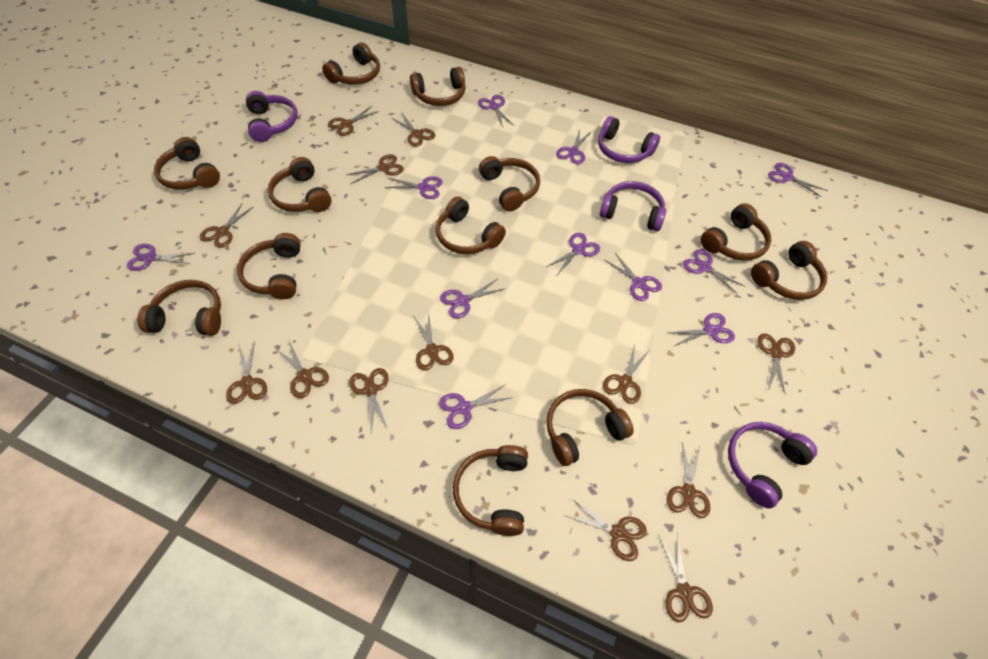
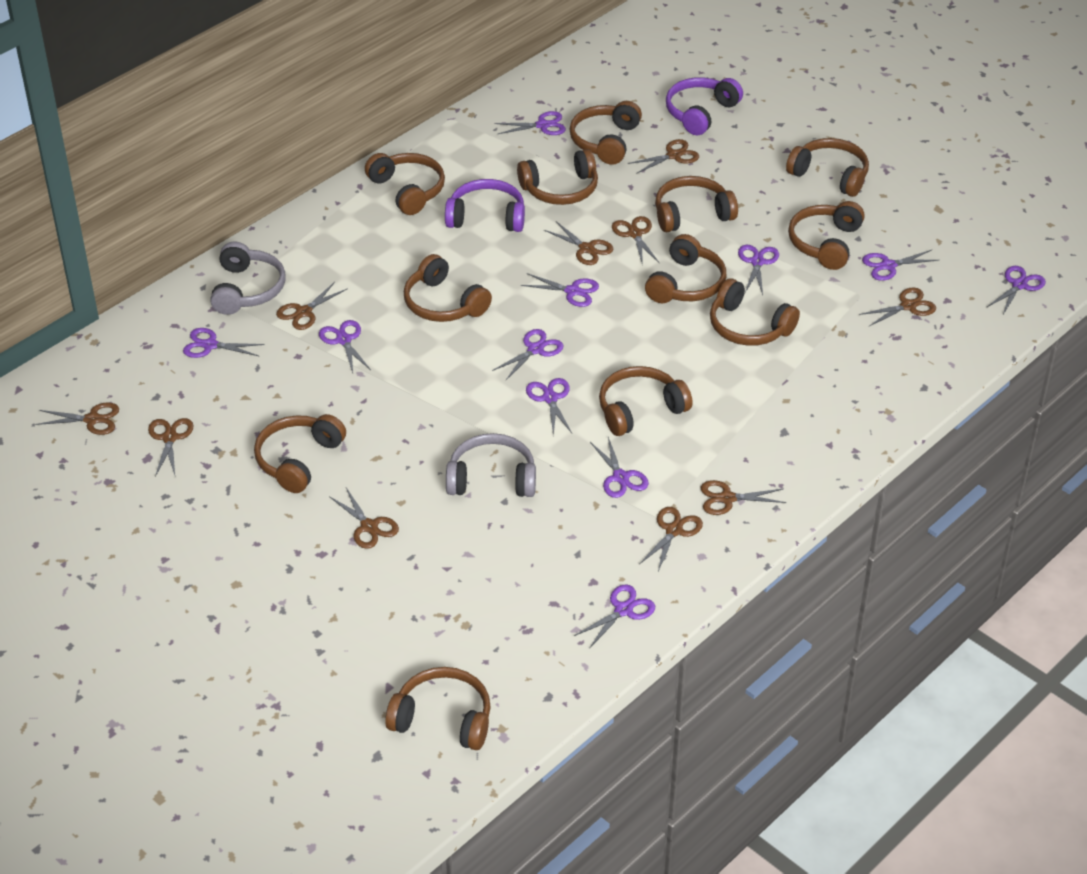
brown scissors: [200,204,254,248] [226,341,267,404] [274,339,329,398] [328,106,379,136] [346,154,404,184] [349,368,389,432] [392,114,435,147] [413,312,454,370] [564,499,647,561] [603,345,649,404] [659,532,713,622] [667,442,710,518] [758,333,795,393] = 13 -> [35,402,119,435] [148,418,194,477] [276,282,348,330] [329,488,399,549] [544,221,613,265] [612,216,659,266] [628,139,699,174] [640,507,703,571] [701,480,786,515] [859,287,936,326] = 10
grey headphones: none = 0 -> [210,242,285,315] [446,433,536,497] = 2
purple headphones: [246,91,298,142] [598,116,660,163] [600,181,666,231] [728,422,817,508] = 4 -> [445,179,525,232] [666,77,743,135] = 2

